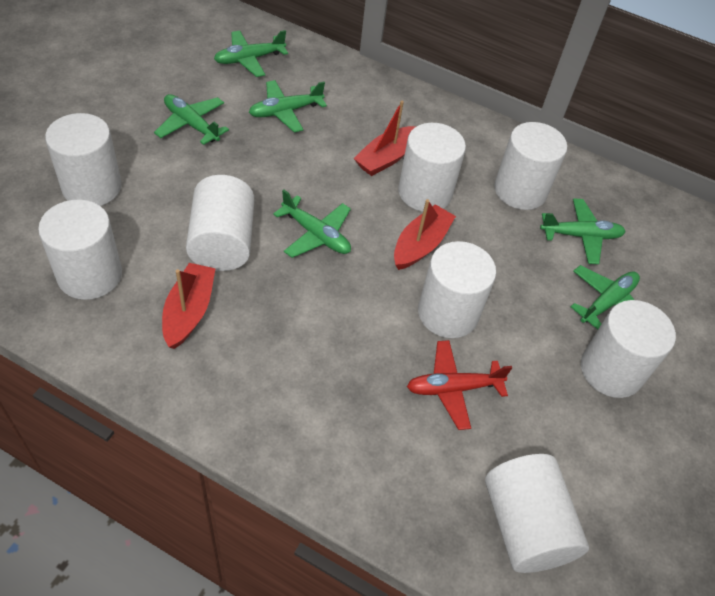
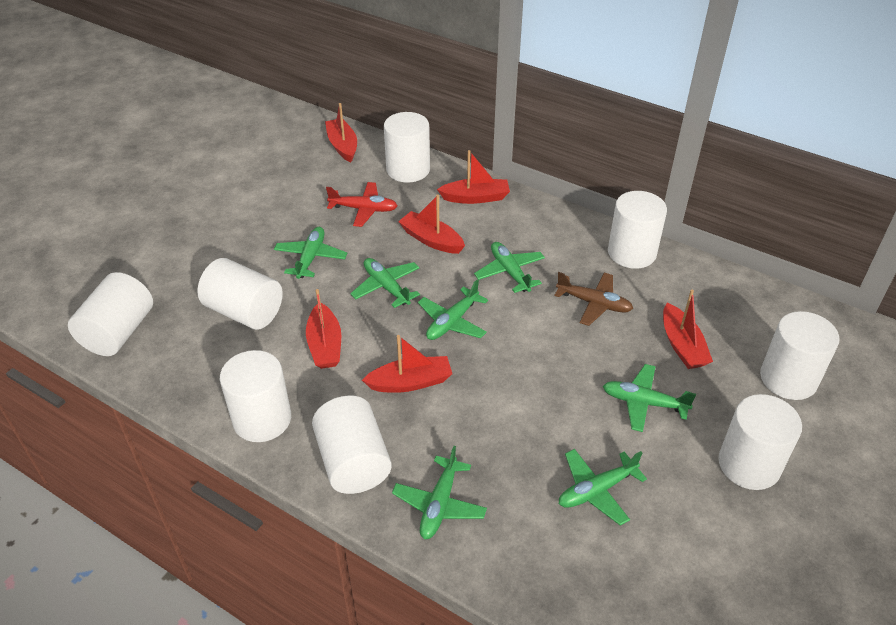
brown plane: none = 0 -> [554,272,633,326] = 1
green plane: [154,94,229,145] [214,30,288,77] [249,80,327,132] [273,189,351,258] [540,198,626,264] [571,265,640,329] = 6 -> [274,227,347,279] [350,258,420,308] [392,446,487,539] [418,279,488,340] [474,242,545,293] [559,449,647,526] [603,364,696,432] = 7
red boat: [162,263,216,349] [354,101,417,176] [394,199,456,270] = 3 -> [306,289,341,369] [325,103,357,162] [362,335,452,393] [398,194,465,254] [437,150,510,204] [663,290,713,369] = 6

